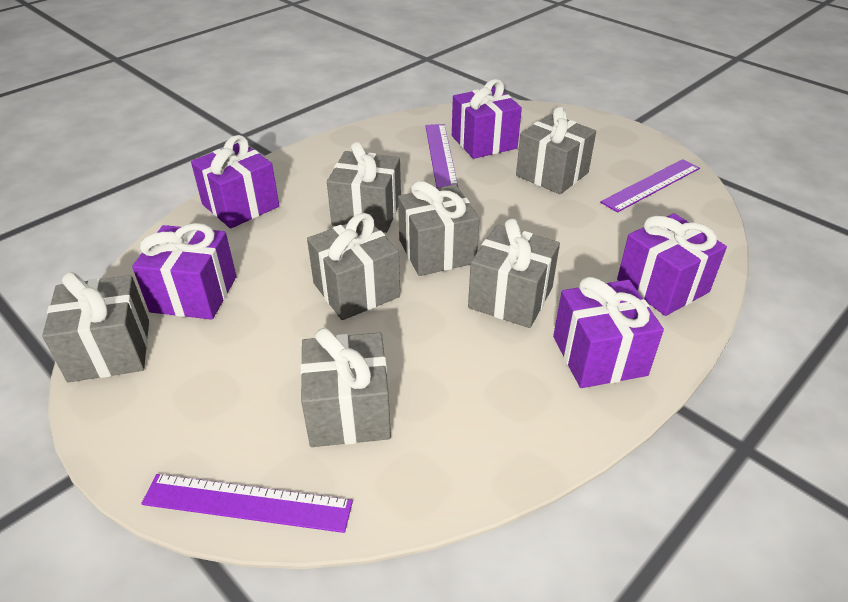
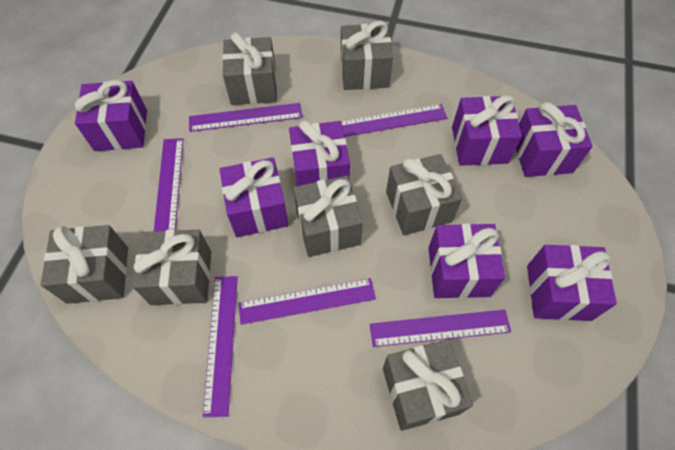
purple gift: [132,223,236,320] [191,135,279,229] [452,79,522,159] [553,277,664,388] [617,213,727,316] = 5 -> [75,80,147,151] [219,157,289,237] [289,120,350,186] [428,223,505,298] [452,95,522,166] [516,102,593,177] [527,245,617,321] = 7
purple ruler: [141,474,353,533] [425,124,458,188] [600,159,700,213] = 3 -> [154,138,184,231] [189,103,303,132] [203,276,238,417] [238,278,376,325] [341,104,447,137] [370,309,511,347] = 6

